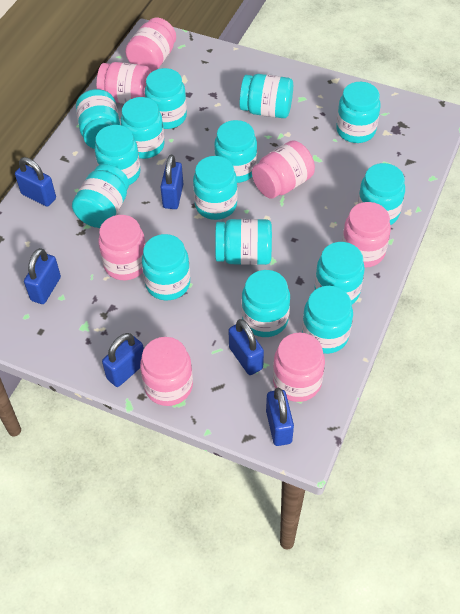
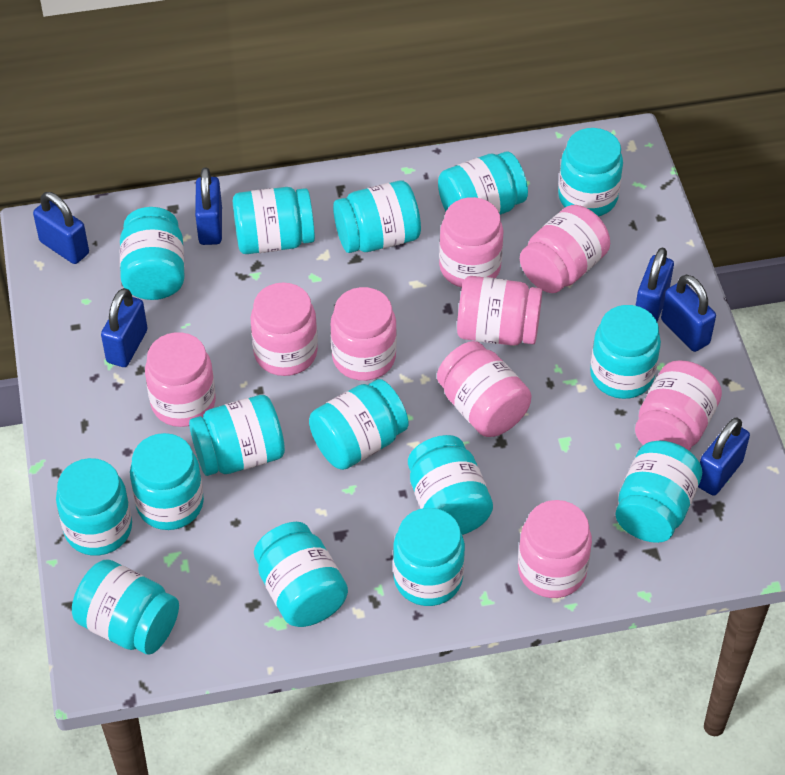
pink jar: [97,62,151,104] [98,215,146,280] [125,18,176,72] [140,337,193,406] [252,140,315,199] [273,333,325,402] [342,202,391,268] = 7 -> [145,332,216,427] [250,282,318,376] [330,287,397,381] [437,341,532,437] [439,197,504,287] [457,276,542,346] [518,500,592,598] [520,205,610,293] [635,360,722,451] = 9

